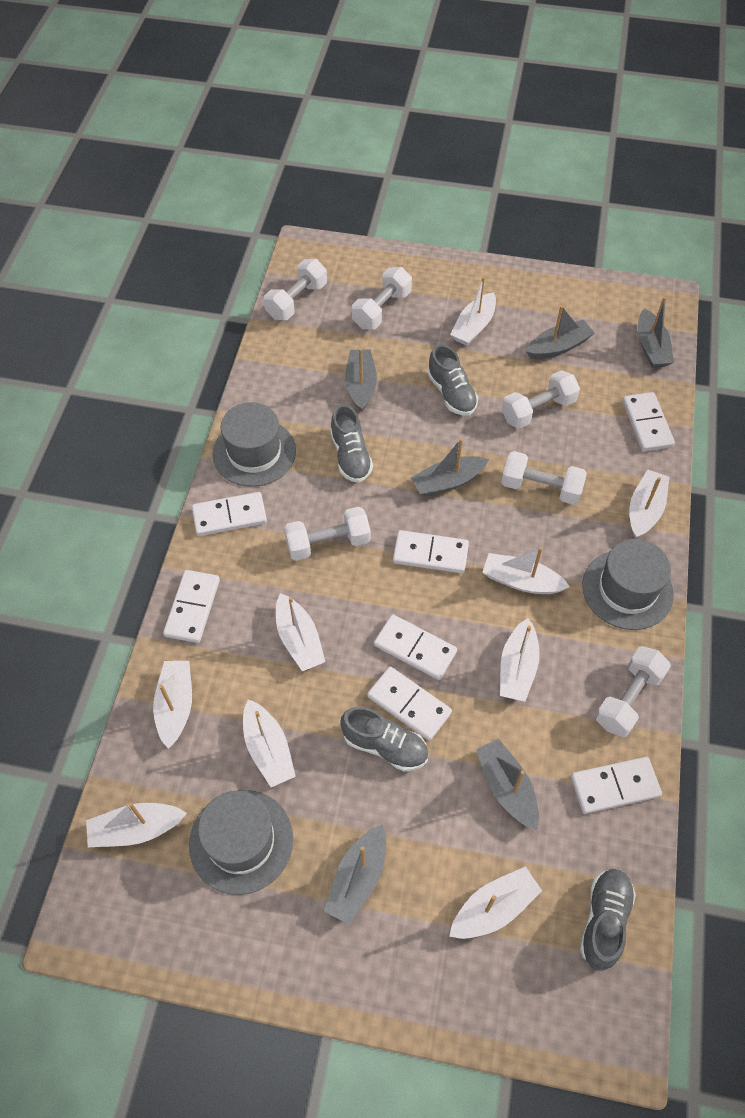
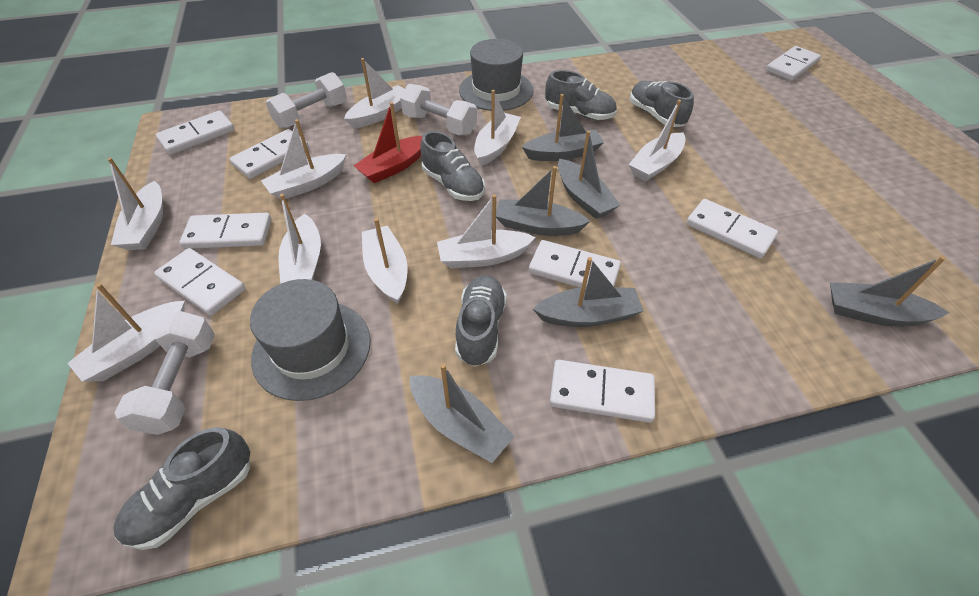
grey hat: [189,790,293,895] [213,402,296,487] [582,539,674,630] = 3 -> [250,279,371,401] [459,39,534,111] = 2
grey shoe: [330,404,373,483] [340,707,428,771] [428,344,478,416] [580,869,636,971] = 4 -> [113,427,250,550] [420,131,485,201] [455,275,507,367] [545,70,617,120] [630,81,694,127] = 5
red boat: none = 0 -> [354,102,422,183] = 1
white domino: [163,570,220,643] [192,492,267,536] [367,667,452,741] [374,614,457,680] [393,530,469,573] [571,757,662,814] [623,392,675,451] = 7 -> [154,248,245,316] [156,111,235,155] [180,213,271,249] [230,129,309,179] [529,240,621,288] [550,360,655,423] [686,199,778,259] [766,46,821,81] = 8
white dumbbell: [264,259,327,320] [284,507,371,561] [352,267,412,329] [501,451,587,505] [502,370,580,429] [595,646,671,737] = 6 -> [115,311,215,435] [266,72,347,129] [400,84,477,135] = 3

